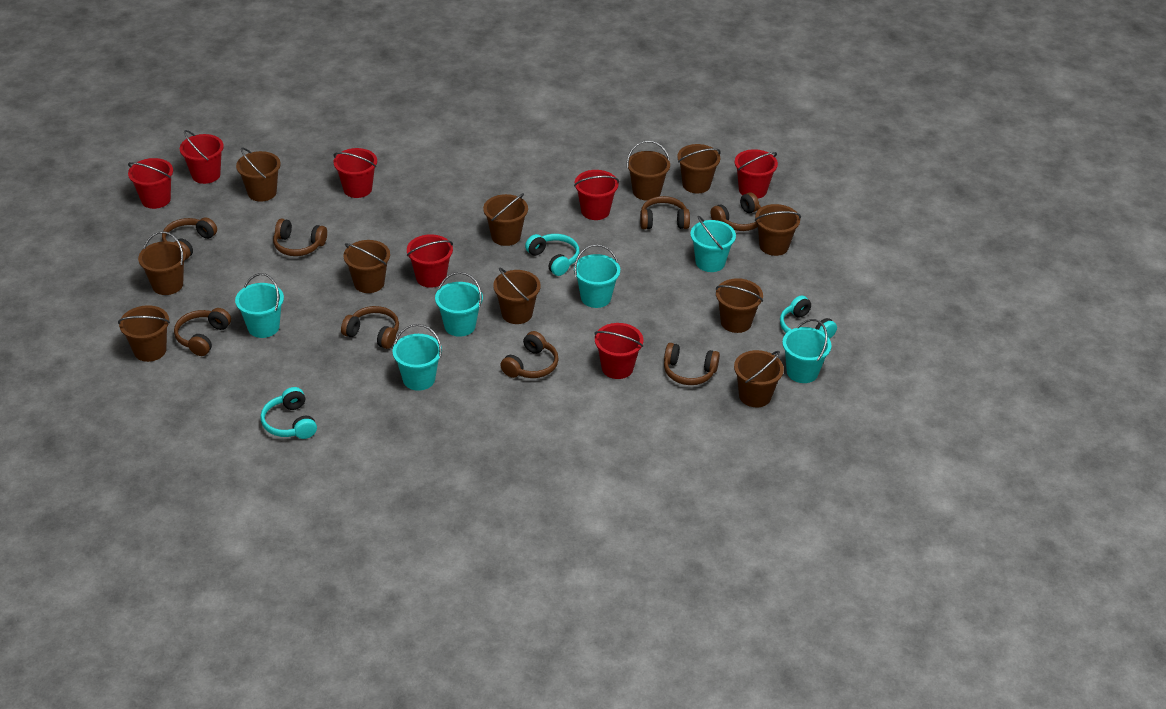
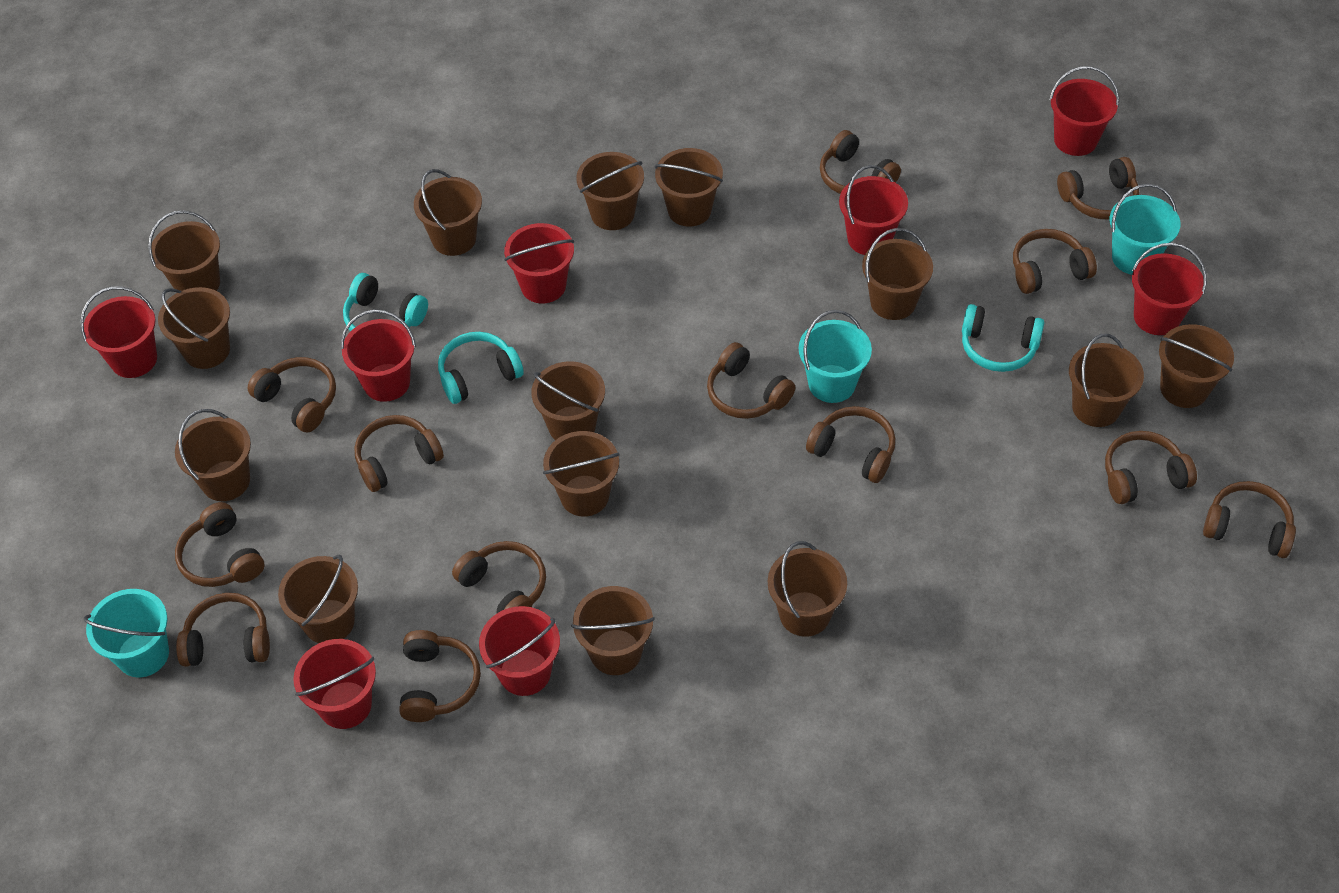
brown bucket: [118,305,170,362] [138,231,186,295] [236,147,281,202] [343,240,390,293] [483,193,528,246] [493,268,541,324] [627,141,670,201] [677,144,721,193] [716,278,763,333] [734,350,784,407] [755,204,801,256] = 11 -> [148,210,220,291] [158,287,230,369] [175,409,251,501] [278,555,358,643] [414,169,482,256] [531,361,605,440] [543,431,620,516] [571,586,655,675] [576,152,644,230] [654,148,723,227] [768,541,847,637] [862,228,933,320] [1069,334,1144,427] [1159,324,1234,408] = 14
brown headphones: [162,217,217,260] [174,308,231,356] [273,219,327,256] [341,306,399,349] [500,331,559,378] [640,196,690,229] [664,343,720,385] [710,192,761,231] = 8 -> [175,502,265,587] [176,593,270,667] [248,357,336,433] [354,415,444,492] [399,630,481,722] [452,541,546,613] [707,342,796,419] [806,406,896,483] [820,130,901,194] [1013,229,1097,294] [1057,157,1139,220] [1105,431,1197,504] [1203,481,1296,558] = 13
red bucket: [128,158,173,209] [180,130,224,184] [333,148,377,198] [407,234,453,288] [574,170,619,220] [594,323,643,379] [735,149,778,199] = 7 -> [80,286,157,378] [293,639,376,729] [341,309,416,402] [479,606,560,696] [504,223,574,304] [839,165,908,255] [1049,66,1119,156] [1132,243,1207,335] = 8
turquoise bucket: [235,273,284,338] [392,324,442,391] [435,272,483,337] [574,244,620,308] [690,216,736,272] [782,319,831,383] = 6 -> [83,589,169,678] [799,310,872,403] [1110,183,1180,275] = 3

